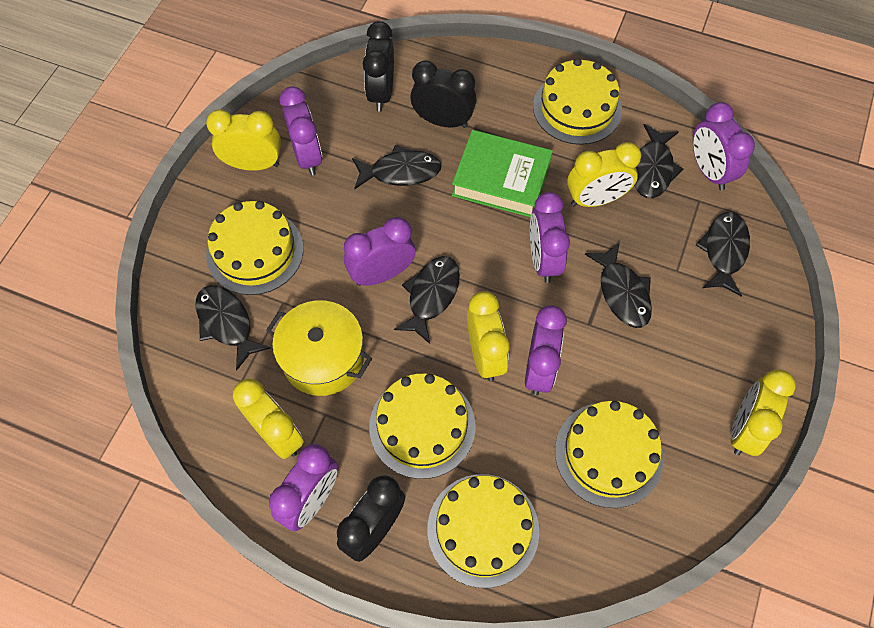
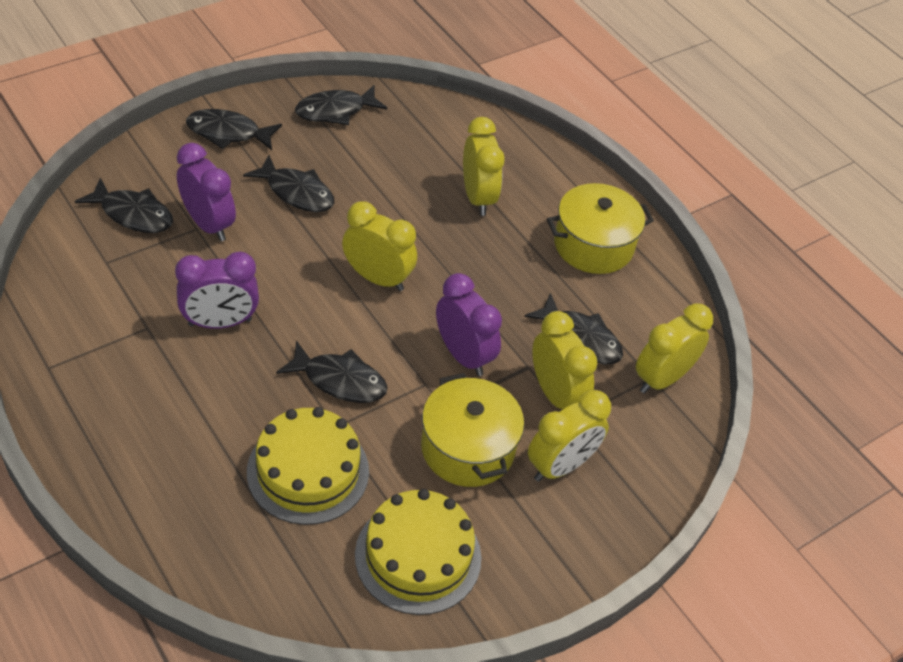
black clock: [337,475,405,562] [363,21,394,112] [410,60,477,128] = 3 -> none = 0
green book: [452,130,553,217] = 1 -> none = 0
purple clock: [269,444,338,531] [279,86,322,176] [344,217,416,286] [525,305,567,396] [530,192,570,283] [693,102,755,191] = 6 -> [175,252,259,329] [177,143,236,241] [436,273,502,376] = 3
yellow cake: [206,201,304,295] [369,373,476,479] [427,474,539,588] [533,58,622,145] [555,401,663,508] = 5 -> [247,407,369,525] [355,489,482,615] = 2
yellow pot: [266,300,372,396] = 1 -> [421,373,524,487] [547,183,654,274] = 2

